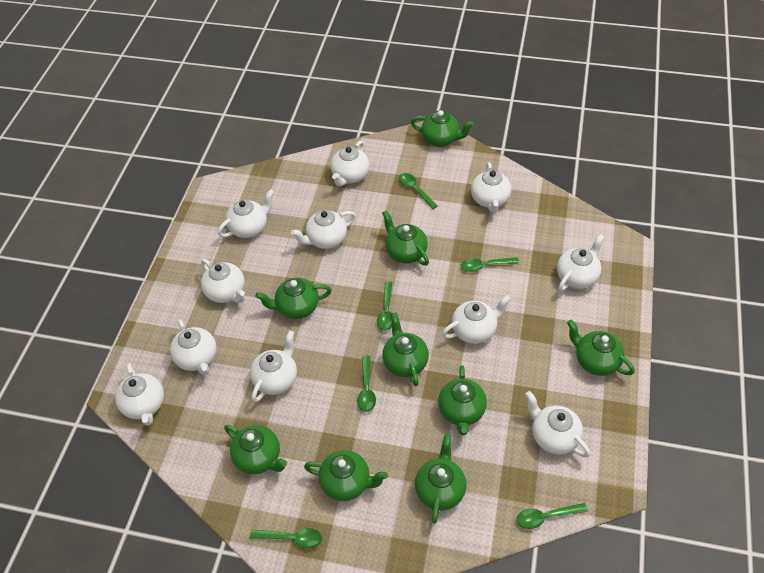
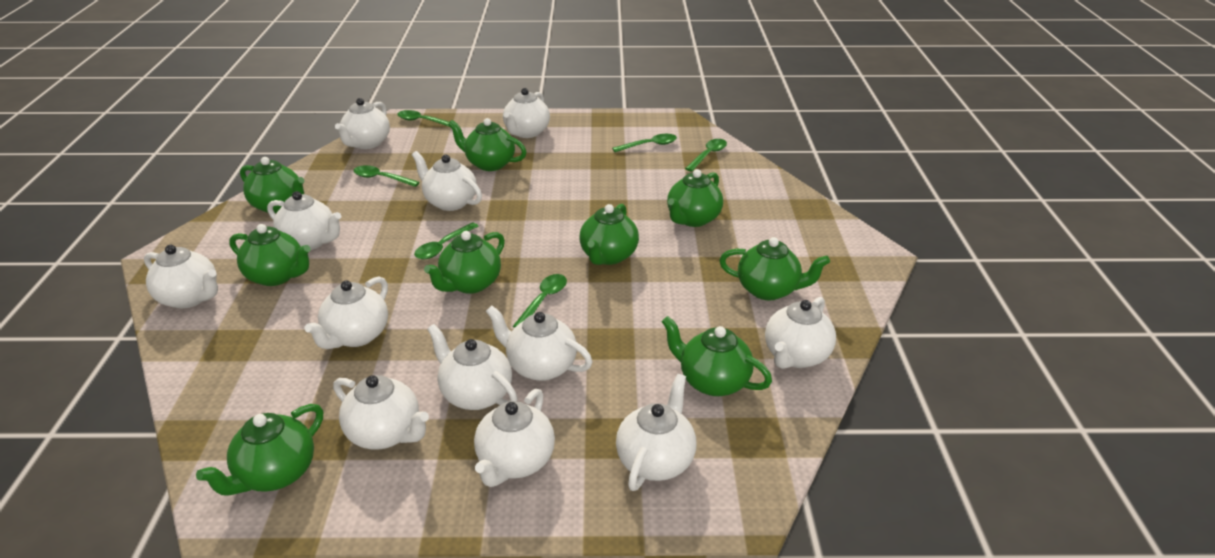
white teapot: [115,363,164,426] [170,319,217,375] [201,259,245,303] [218,189,274,238] [250,331,297,402] [291,210,356,249] [331,141,370,187] [442,295,511,344] [471,162,511,213] [525,391,590,458] [557,234,604,291] = 11 -> [144,245,218,308] [267,191,341,250] [304,277,388,349] [333,375,429,449] [335,98,390,149] [412,151,482,211] [427,324,518,410] [474,389,555,487] [486,305,592,381] [503,88,550,138] [616,374,696,491] [765,297,836,369] = 12

